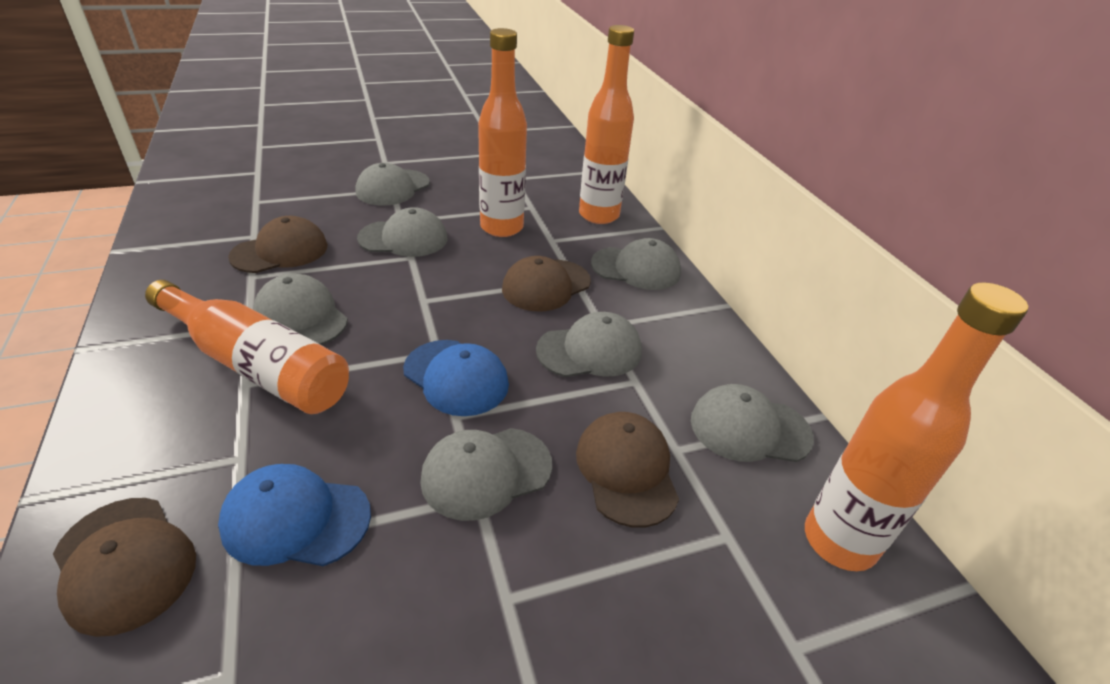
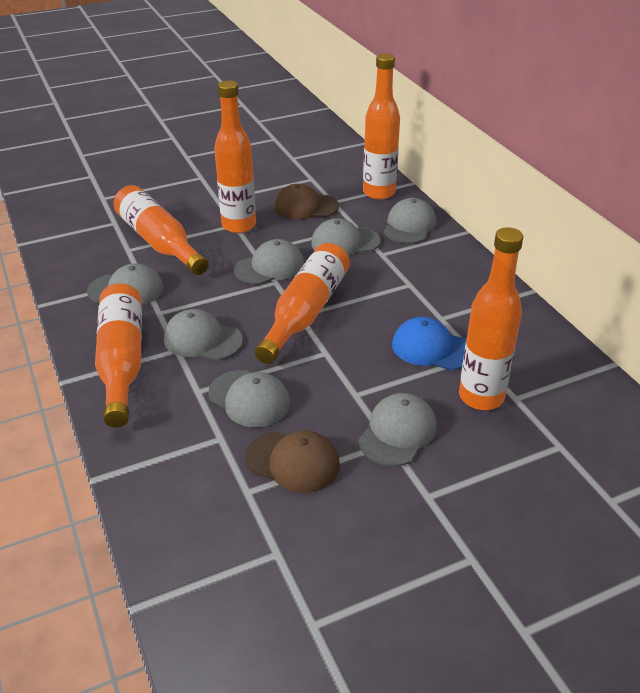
blue cap: [218,464,371,566] [403,340,509,416] = 2 -> [392,317,466,370] = 1
brown cap: [53,498,196,637] [228,216,328,273] [502,256,591,311] [576,412,679,528] = 4 -> [246,430,340,493] [274,184,339,219] = 2
orange bottle: [145,280,349,414] [478,28,527,237] [579,25,634,224] [805,282,1028,571] = 4 -> [95,283,142,428] [113,185,208,275] [214,81,256,233] [255,243,350,364] [363,53,400,199] [459,227,523,410] = 6

